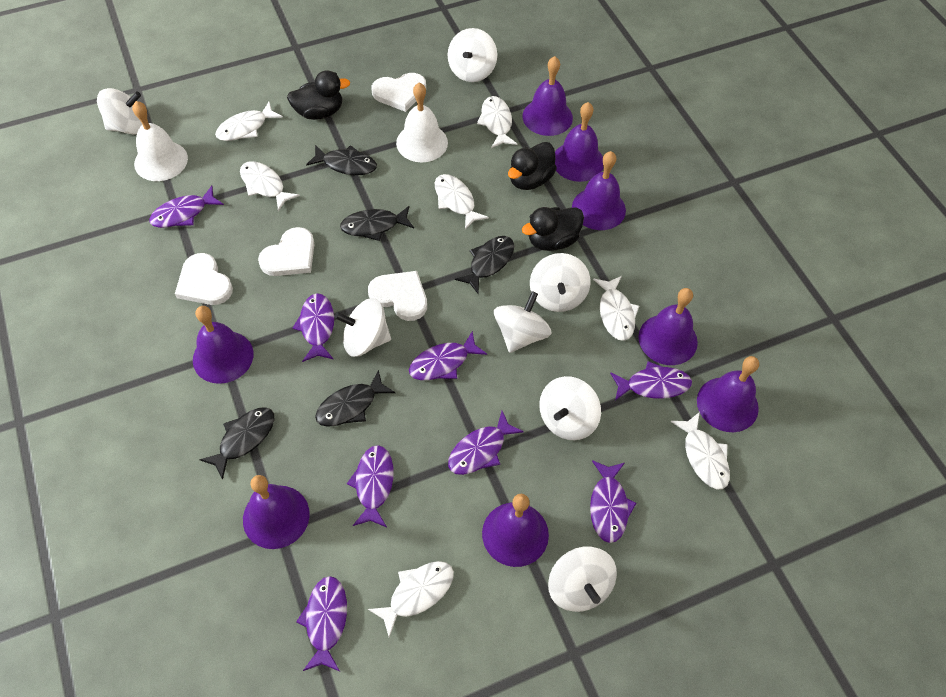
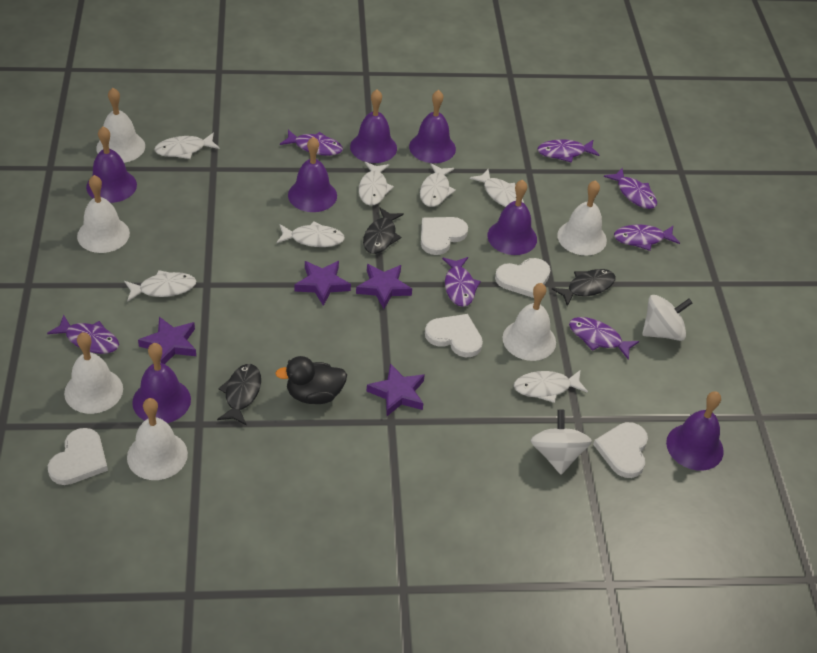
black duck: [287,70,350,120] [508,142,557,190] [522,207,584,251] = 3 -> [275,356,347,404] = 1
black fish: [199,407,274,480] [306,145,377,175] [315,370,395,427] [340,206,414,241] [455,236,514,293] = 5 -> [217,364,261,425] [363,207,404,254] [552,269,616,306] = 3
purple bell: [193,306,254,384] [243,475,310,549] [482,494,549,567] [522,56,573,136] [555,102,604,182] [572,151,626,230] [638,288,698,365] [697,356,759,432] = 8 -> [86,127,137,203] [132,343,191,423] [288,137,337,212] [350,90,397,163] [409,90,456,163] [487,180,537,255] [666,391,724,471] = 7
purple fish: [149,186,224,228] [293,293,334,362] [296,576,347,671] [347,445,394,527] [409,331,487,380] [448,411,524,475] [590,460,636,543] [610,361,692,401] = 8 -> [47,315,119,354] [280,129,343,156] [442,257,481,307] [538,139,599,163] [569,317,639,360] [604,168,657,209] [614,224,680,251] = 7
purple star: none = 0 -> [138,317,196,364] [295,261,351,306] [356,264,412,309] [367,364,425,416] = 4
white bell: [132,101,188,181] [396,83,448,162] = 2 -> [64,332,123,414] [77,175,130,253] [96,88,145,163] [127,398,188,480] [503,283,556,361] [557,180,607,255] = 6
white heart: [175,253,233,305] [258,227,314,276] [368,271,427,321] [372,73,426,112] = 4 -> [48,428,108,485] [421,217,468,255] [425,314,483,357] [495,258,550,298] [593,422,648,478] = 5
white spinning top: [97,88,142,135] [335,298,391,357] [448,28,497,82] [494,291,552,353] [530,253,591,312] [539,376,601,440] [548,546,617,612] = 7 -> [530,410,592,475] [642,295,692,341] = 2

